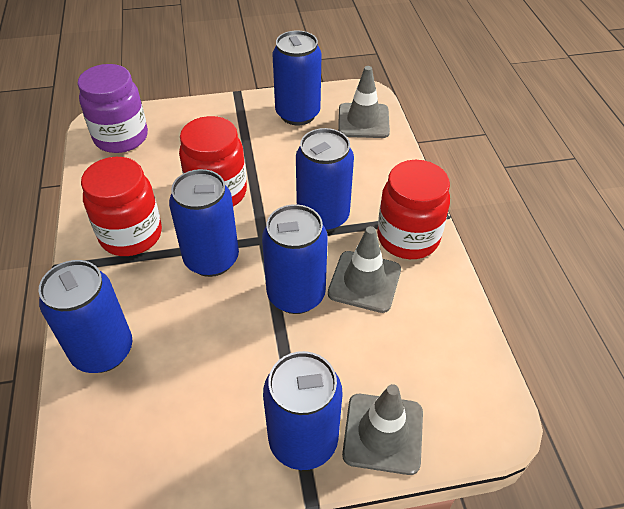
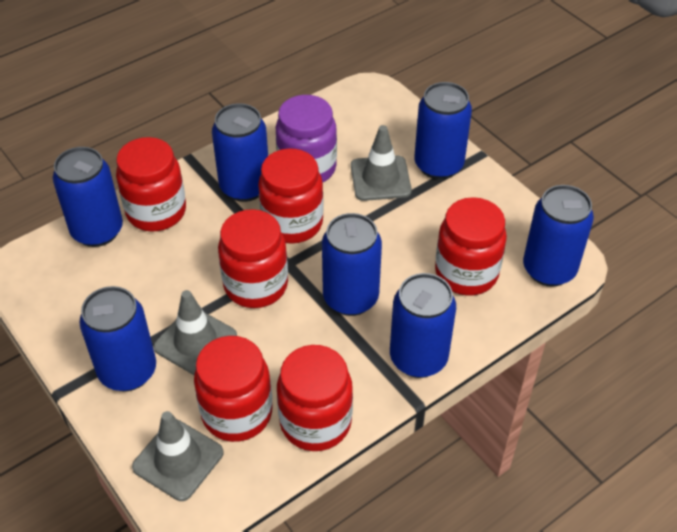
blue can: [39,260,132,373] [169,169,239,277] [262,204,328,314] [263,351,343,470] [273,31,321,125] [296,128,354,232] = 6 -> [53,147,123,247] [79,286,156,391] [212,103,268,202] [322,213,382,316] [390,273,456,378] [414,82,472,179] [523,185,594,287] = 7
red jar: [81,157,162,256] [179,116,247,206] [377,160,450,259] = 3 -> [116,137,186,232] [194,336,273,442] [218,209,288,308] [258,148,324,244] [277,345,353,451] [435,197,507,295] = 6

